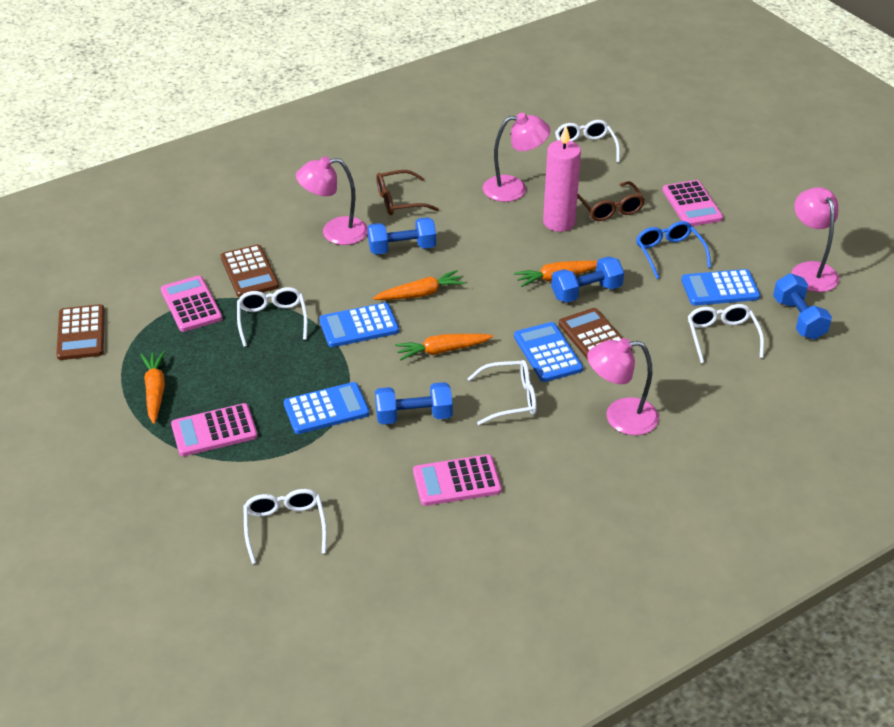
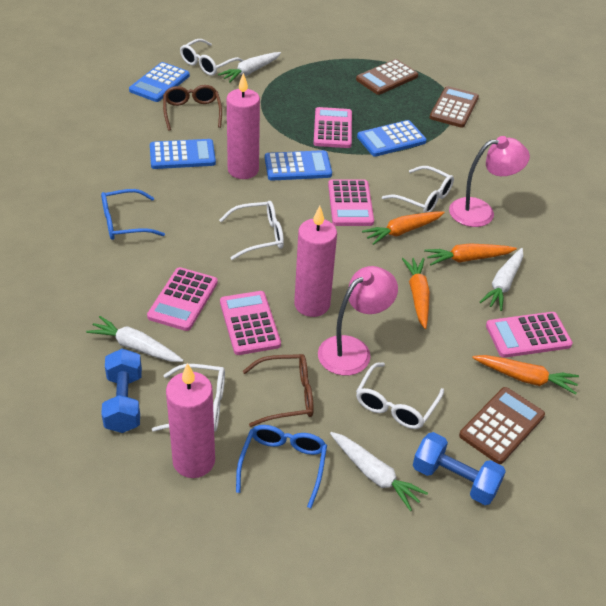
blue dumbbell: [368,217,436,255] [375,382,453,425] [551,257,624,303] [773,273,832,340] = 4 -> [101,349,142,433] [413,432,506,505] = 2
blue glasses: [636,221,711,279] = 1 -> [101,189,165,240] [236,425,327,508] = 2
pink calculator: [161,276,223,332] [171,403,258,456] [413,455,502,506] [662,180,723,226] = 4 -> [147,267,218,331] [220,291,281,355] [314,107,352,148] [328,179,374,226] [486,312,573,358] = 5
pink candle: [543,126,581,232] = 1 -> [166,363,215,478] [227,73,260,179] [294,206,337,317] = 3
pink lamp: [296,156,368,245] [483,113,550,202] [587,338,659,435] [792,187,839,292] = 4 -> [318,266,398,376] [449,136,530,227] = 2
white carrot: none = 0 -> [86,316,184,362] [218,52,281,83] [330,432,428,511] [480,248,523,311] = 4

